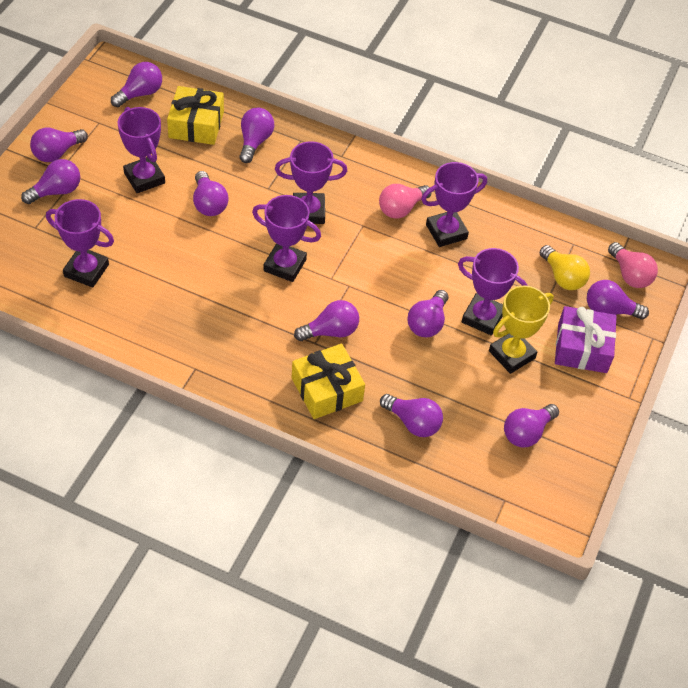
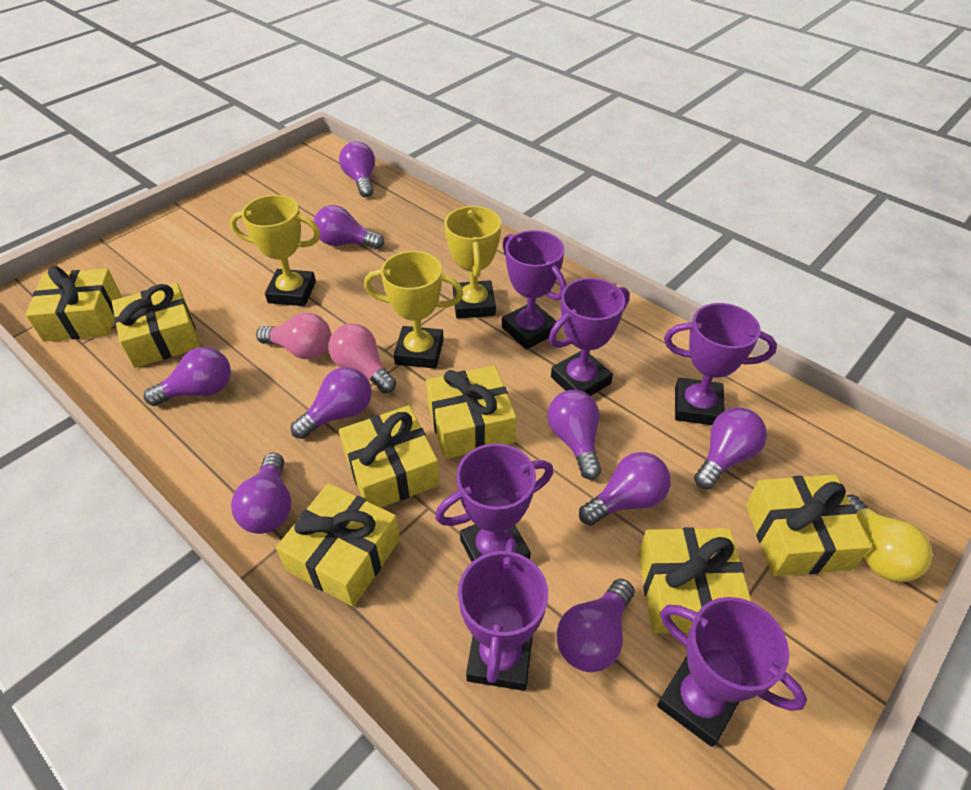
purple gift: [555,306,617,373] = 1 -> none = 0
purple light bulb: [21,159,80,204] [30,128,88,162] [111,62,162,107] [193,171,228,216] [239,108,274,163] [294,300,359,341] [380,394,443,437] [407,290,448,337] [504,404,559,447] [587,280,649,320] = 10 -> [144,347,231,406] [231,452,291,534] [291,367,371,439] [314,205,384,249] [339,141,375,197] [548,390,601,480] [556,579,635,672] [579,452,671,526] [694,408,767,489] = 9
yellow gift: [167,86,224,145] [292,344,365,419] = 2 -> [25,266,122,342] [112,283,200,368] [276,483,400,607] [339,405,440,508] [426,365,516,459] [638,527,752,633] [746,475,872,576] = 7
yellow trophy: [489,286,554,374] = 1 -> [230,195,321,306] [364,251,463,368] [444,206,501,319] = 3

